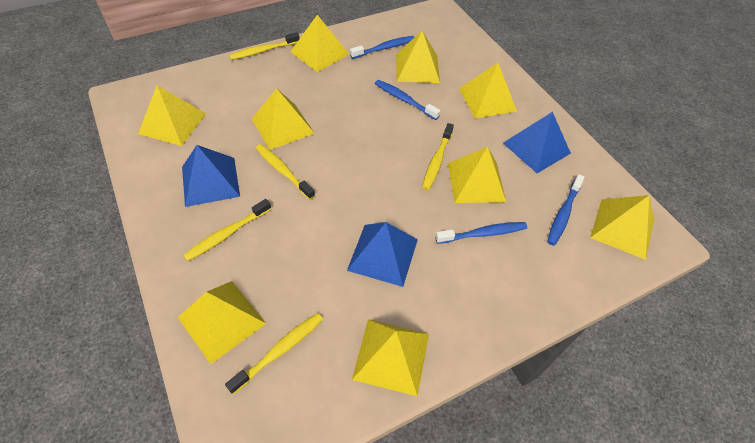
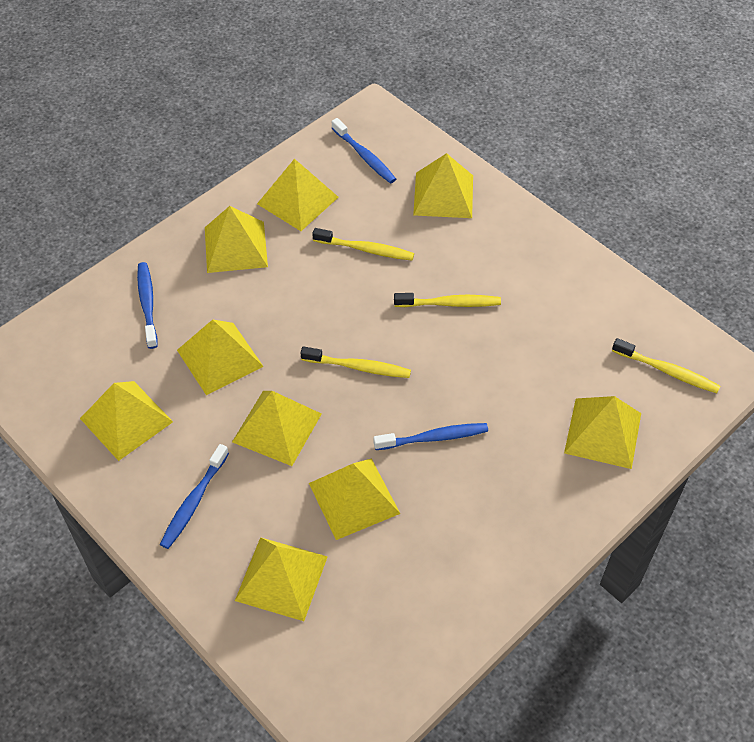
blue pyramid: [182,145,240,207] [347,222,418,287] [503,112,571,173] = 3 -> none = 0
yellow toothbrush: [183,199,271,261] [225,313,323,394] [229,32,300,60] [256,144,315,200] [422,123,454,190] = 5 -> [301,346,411,378] [312,228,414,261] [394,293,501,307] [612,338,720,393] = 4

